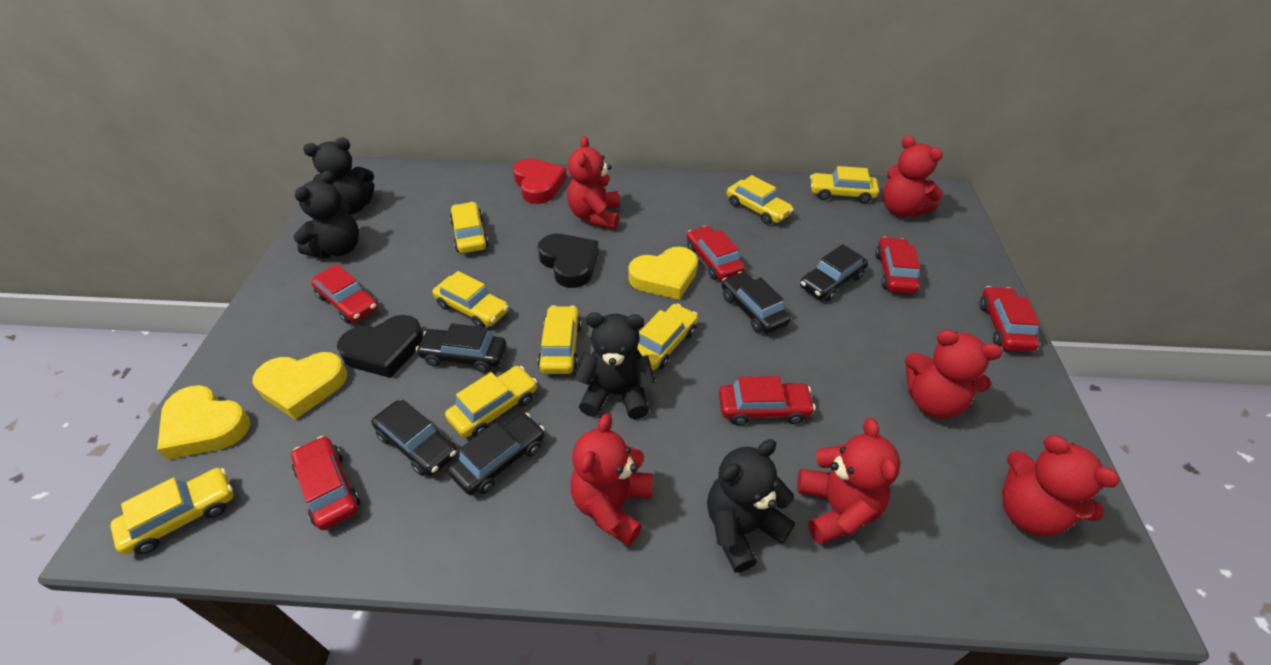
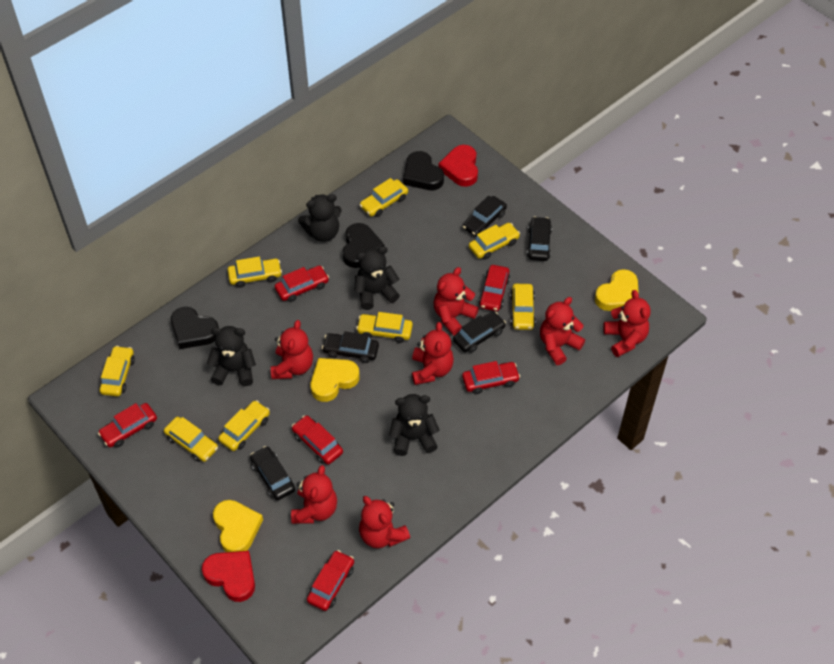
black heart: [337,315,423,378] [538,234,599,288] = 2 -> [171,307,219,349] [343,223,384,268] [403,151,444,190] = 3
red heart: [513,158,567,204] = 1 -> [202,551,255,602] [439,145,478,187] = 2
red teddy bear: [567,136,620,229] [571,413,653,546] [797,418,900,545] [883,135,943,217] [905,330,1002,419] [1002,435,1120,536] = 6 -> [271,320,313,379] [291,465,337,524] [359,496,410,548] [412,322,454,385] [434,267,479,336] [540,297,585,365] [603,290,651,357] = 7

